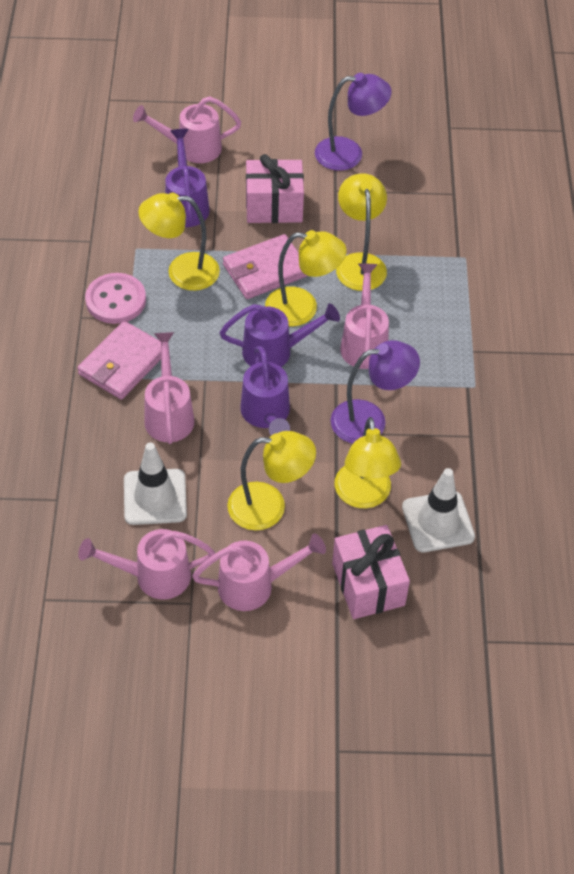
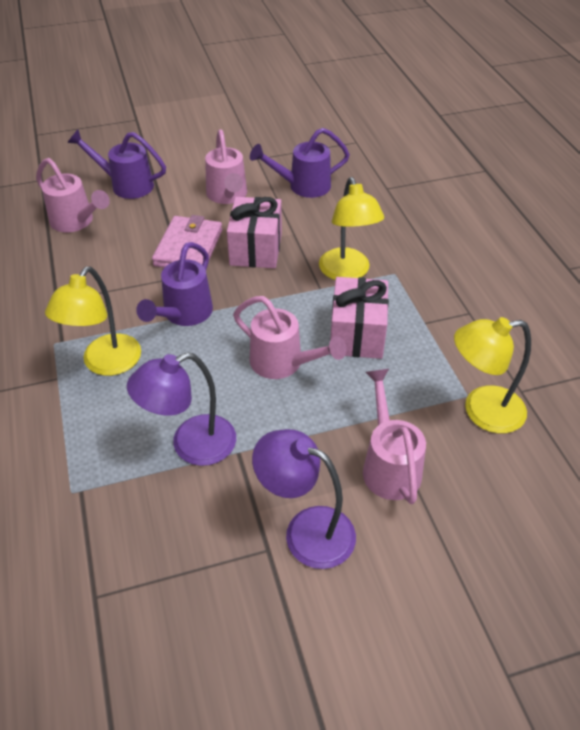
pink button: [85,273,146,324] = 1 -> none = 0
pink wallet: [77,321,161,399] [223,234,308,299] = 2 -> [152,215,222,268] = 1
pink watering can: [78,529,215,599] [133,96,241,163] [144,332,195,444] [192,533,326,611] [340,263,389,369] = 5 -> [36,158,110,233] [205,130,247,204] [233,296,347,379] [363,369,426,504] = 4
white traffic cone: [124,443,187,525] [402,468,475,552] = 2 -> none = 0
yellow lamp: [138,193,220,291] [227,431,316,531] [265,230,346,326] [335,417,401,508] [336,173,387,291] = 5 -> [45,266,141,376] [319,177,384,280] [454,317,531,433] = 3

